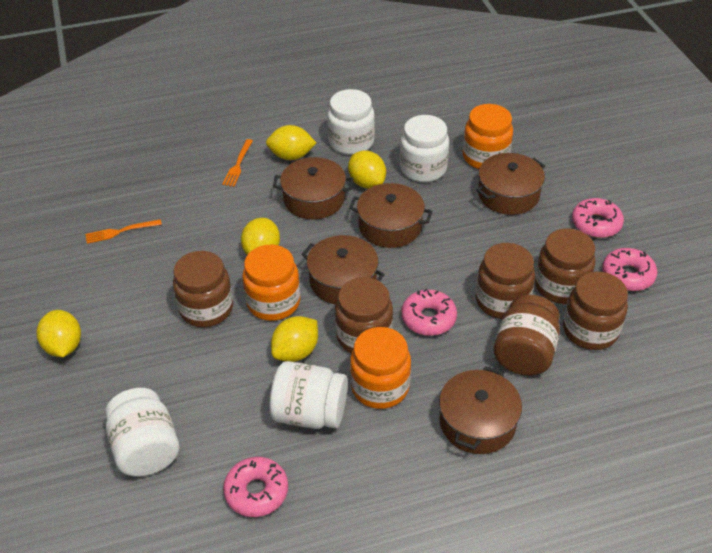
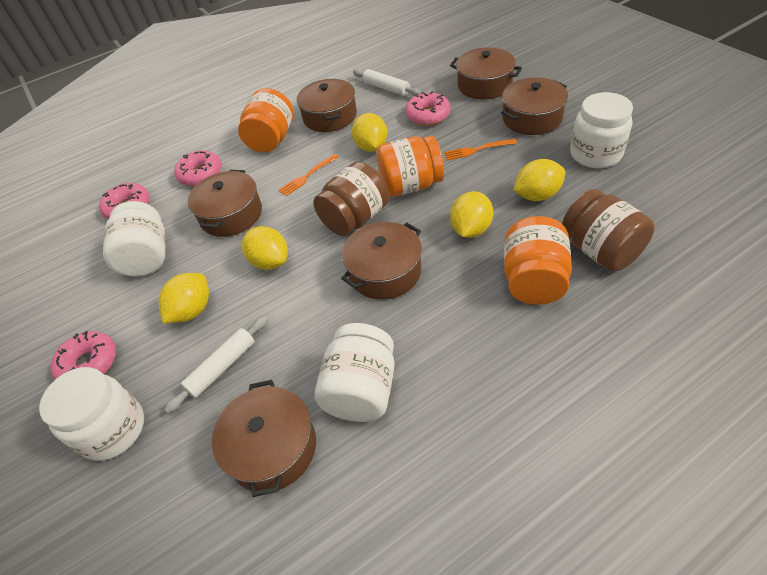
brown jar: [173,251,233,327] [335,277,393,353] [476,243,535,319] [494,295,560,376] [535,229,596,304] [563,272,628,350] = 6 -> [313,162,389,236] [562,189,655,271] = 2
brown pot: [273,157,353,219] [302,235,385,305] [349,183,432,248] [439,366,522,454] [476,153,545,215] = 5 -> [188,170,262,237] [212,380,316,497] [297,79,357,132] [341,222,422,300] [450,47,522,99] [501,78,568,135] = 6
white rolling pin: none = 0 -> [164,316,268,413] [353,69,421,96] = 2

